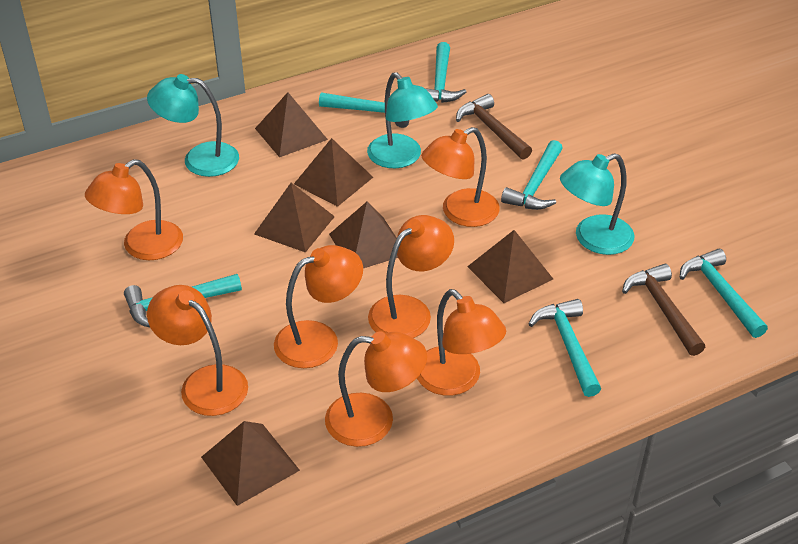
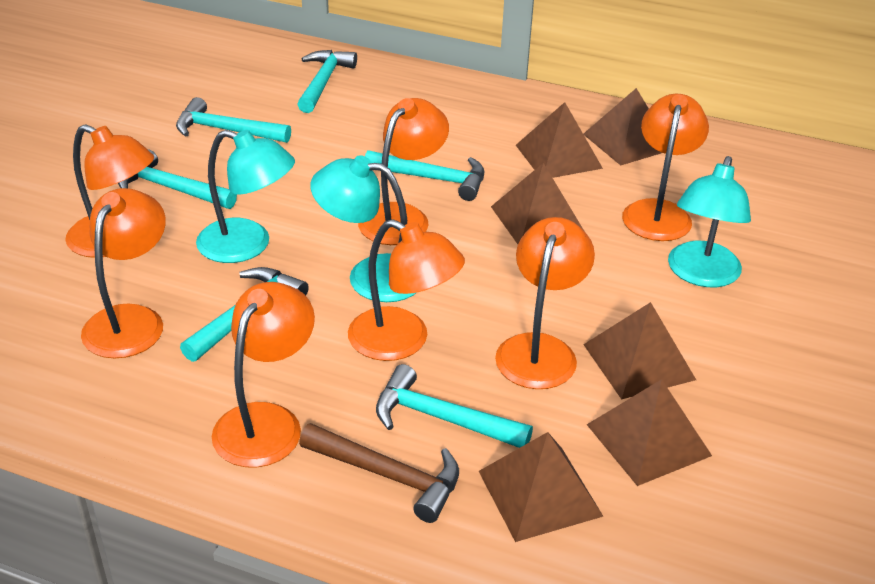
brown hammer: [456,94,532,160] [622,264,705,356] = 2 -> [299,423,459,523] = 1

